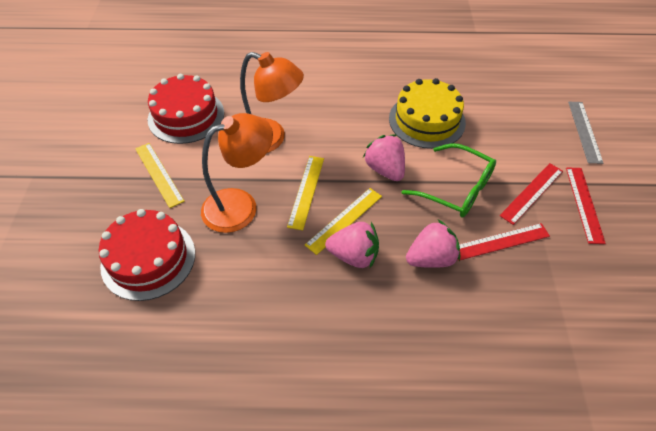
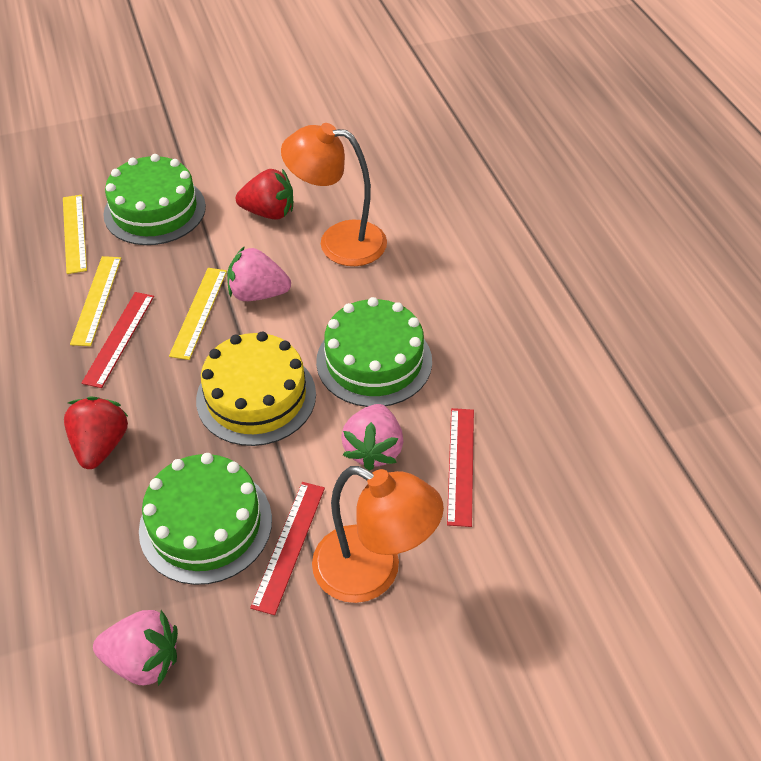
green cake: none = 0 -> [103,154,206,245] [139,453,272,585] [316,297,432,407] = 3
green glasses: [401,143,496,218] = 1 -> none = 0
grey ruler: [568,102,603,164] = 1 -> none = 0
red cake: [99,209,195,301] [148,74,224,144] = 2 -> none = 0
red strawberry: none = 0 -> [64,397,129,469] [236,169,293,220] = 2

